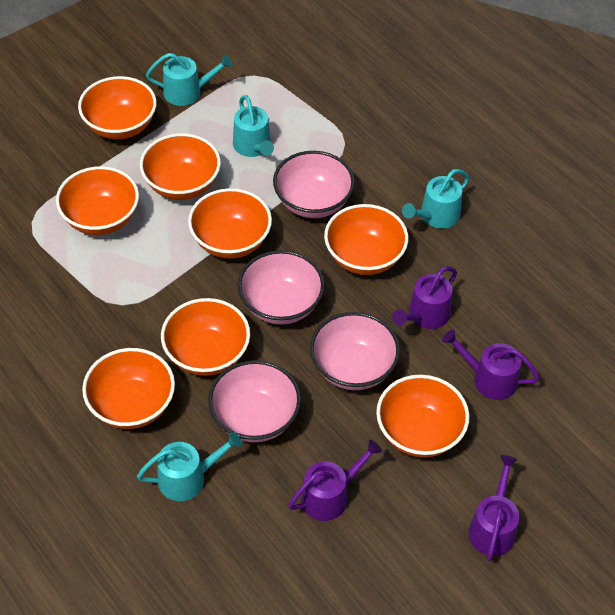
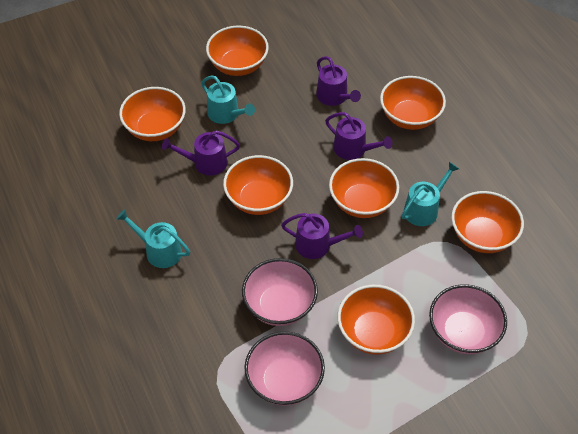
orange bowl: [56,166,139,235] [78,76,157,139] [82,348,175,429] [140,133,221,200] [161,298,250,376] [188,188,272,259] [324,204,408,275] [376,375,469,458] = 8 -> [119,87,186,141] [206,25,269,76] [223,155,293,215] [329,158,399,218] [338,285,415,355] [380,76,446,130] [451,191,524,253] = 7
pink bowl: [208,360,301,442] [238,250,325,325] [273,151,355,218] [310,312,400,390] = 4 -> [242,258,318,326] [245,331,325,406] [429,284,507,354] = 3
turquoise watering can: [137,432,242,501] [146,53,233,106] [233,95,274,157] [402,169,469,229] = 4 -> [116,209,190,268] [201,76,255,124] [401,162,459,226] = 3

